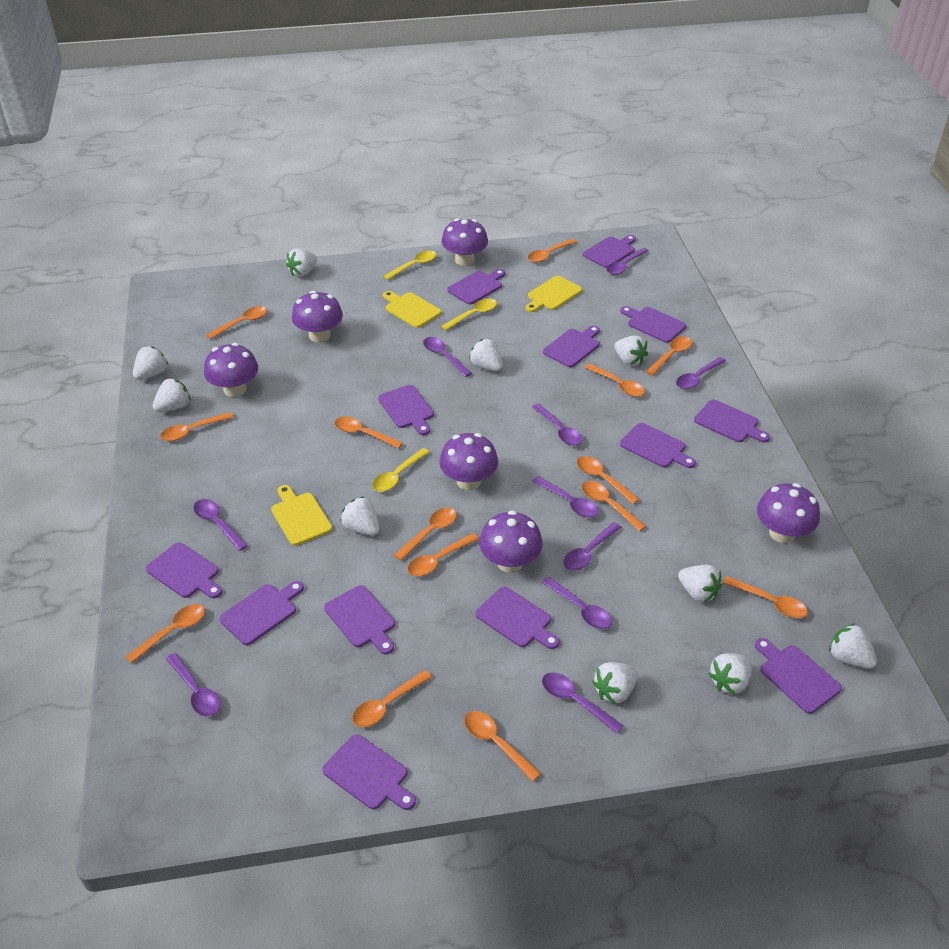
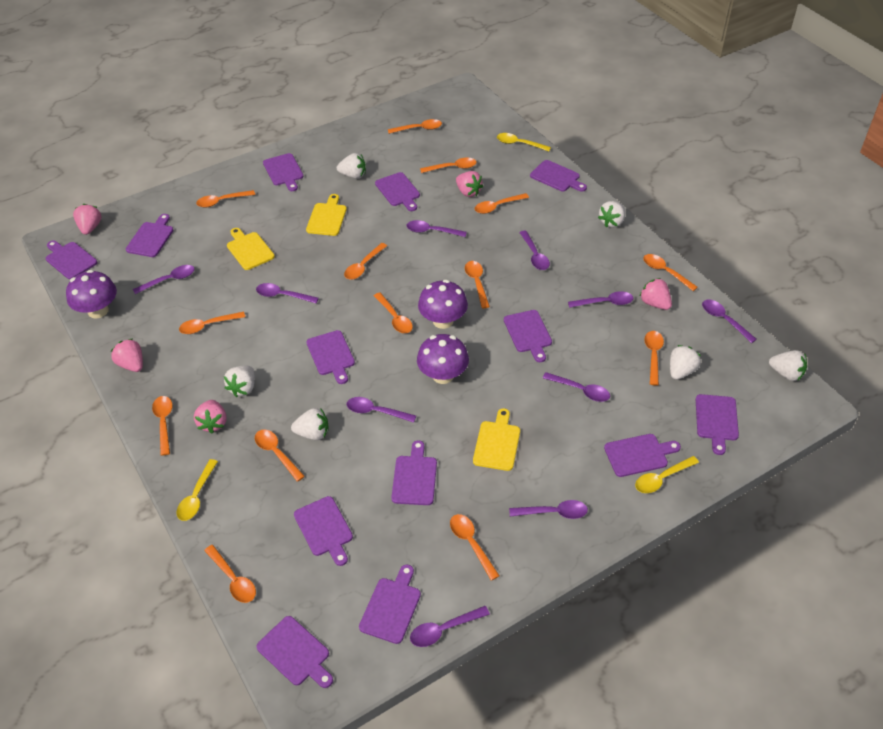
pink strawberry: none = 0 -> [73,204,102,235] [111,339,143,372] [194,400,227,434] [456,171,483,197] [639,278,672,310] = 5
purple mushroom: [204,343,258,397] [292,291,343,342] [439,433,498,490] [441,218,488,266] [479,510,543,573] [757,483,820,543] = 6 -> [66,270,117,319] [417,334,469,384] [418,280,468,329] = 3
white strawberry: [133,346,168,380] [153,378,191,412] [286,248,317,277] [340,496,379,536] [469,339,503,371] [592,662,638,704] [614,336,648,366] [678,565,722,602] [708,653,752,695] [829,623,877,669] = 10 -> [224,366,255,397] [291,408,329,440] [337,153,366,179] [598,201,625,228] [670,345,701,380] [769,350,807,381] = 6

